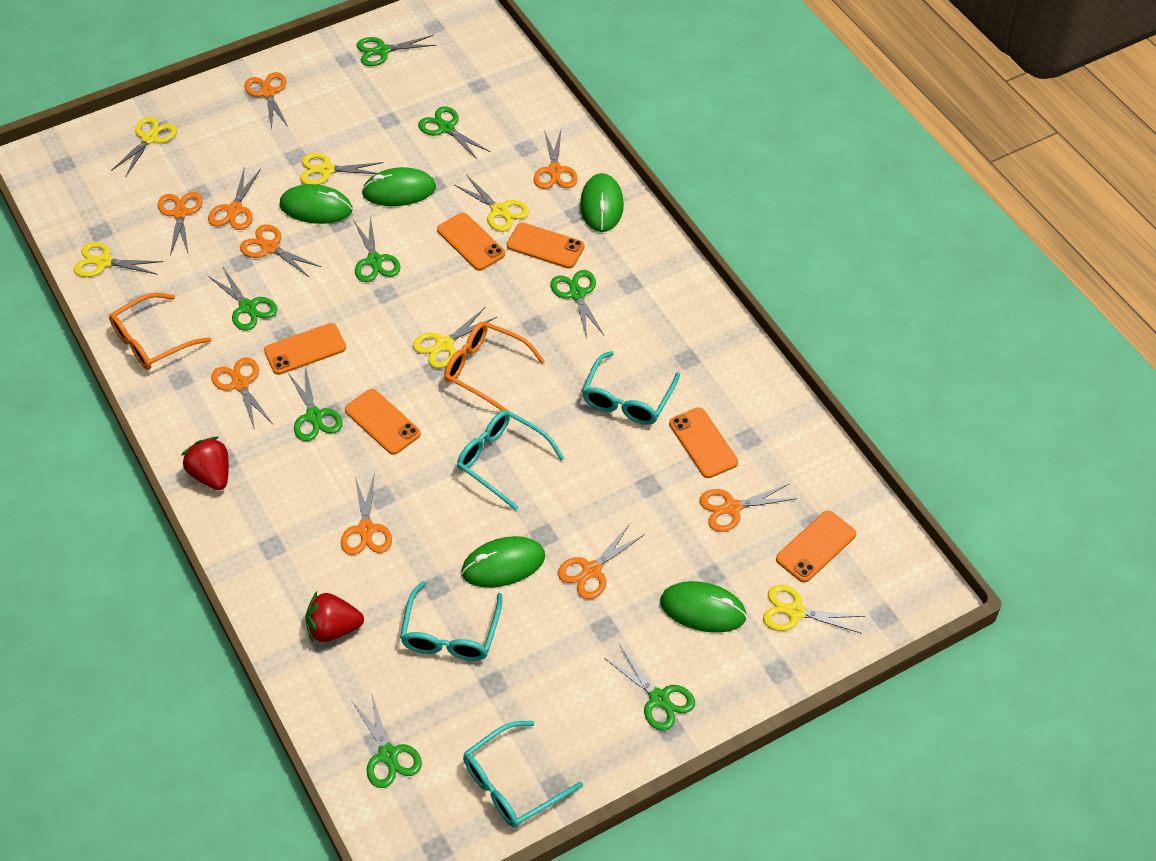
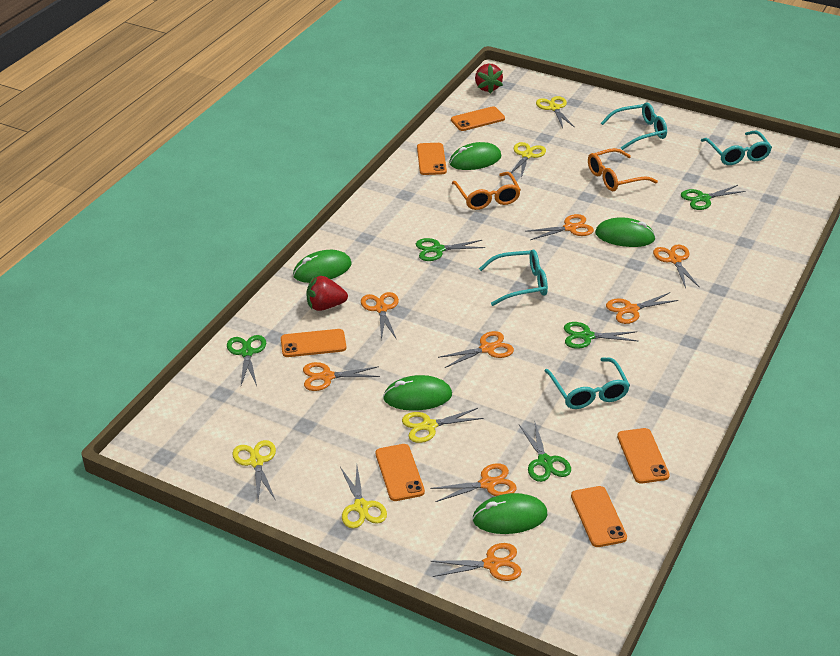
green scissors: [207,267,277,331] [288,366,343,441] [351,692,422,788] [353,216,401,282] [356,35,437,66] [418,106,490,160] [550,270,605,338] [604,646,695,731] = 8 -> [227,335,266,386] [416,238,485,261] [519,420,571,482] [564,322,637,349] [681,185,746,210] = 5
orange scissors: [158,192,203,256] [208,169,261,230] [211,357,273,430] [240,224,321,277] [244,72,288,130] [341,476,392,555] [534,130,578,189] [558,524,645,599] [699,484,797,532] = 9 -> [303,362,380,391] [361,292,399,340] [430,463,517,502] [430,543,522,581] [438,331,514,368] [525,214,594,240] [606,292,678,324] [653,244,700,288] = 8
yellow scissors: [74,242,163,277] [111,117,177,177] [300,153,384,185] [413,307,497,368] [454,176,529,232] [763,585,865,634] = 6 -> [232,440,276,501] [340,466,387,529] [402,408,484,443] [510,142,546,178] [536,96,575,128] = 5

